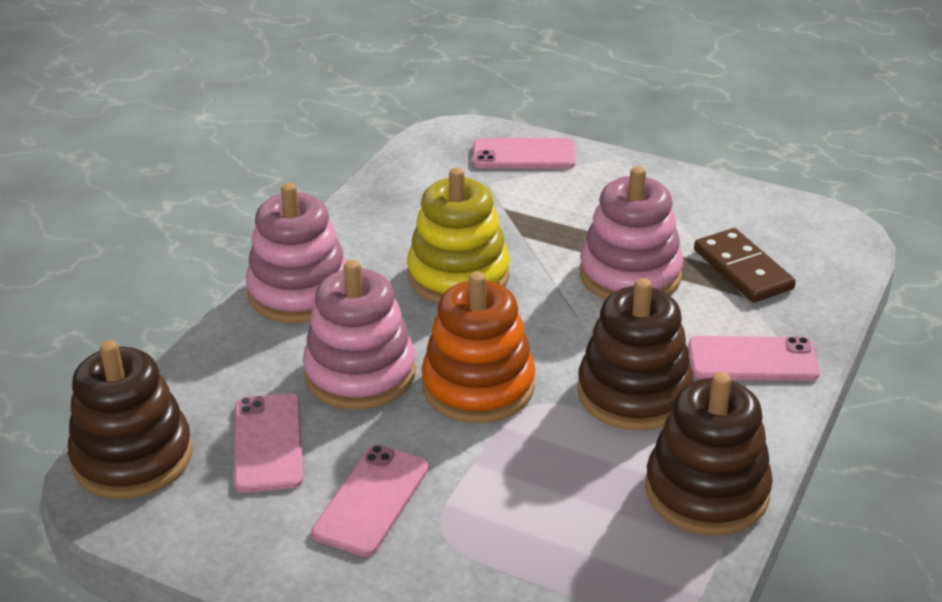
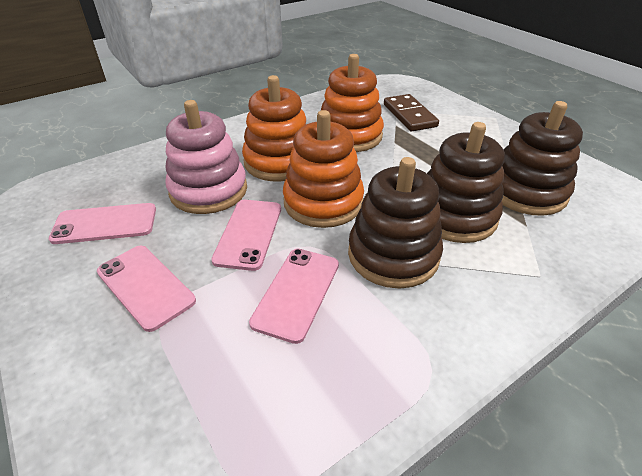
orange stacking toy: [421,272,535,423] = 1 -> [242,75,306,182] [283,110,364,228] [321,54,384,152] = 3
pink stacking toy: [246,183,347,323] [303,260,416,410] [580,166,683,299] = 3 -> [165,100,247,214] = 1
yellow stacking toy: [407,167,510,304] = 1 -> none = 0

